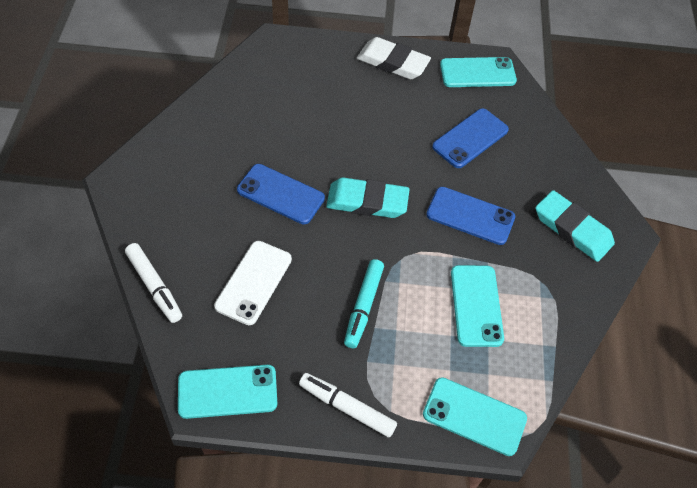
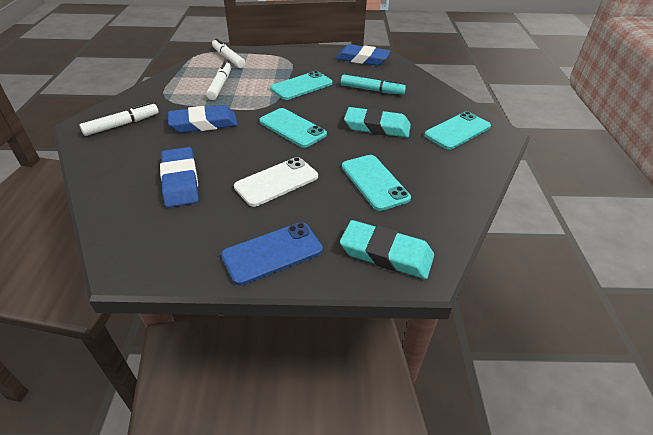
blue eraser: none = 0 -> [160,147,199,207] [168,105,238,133] [336,44,391,66] = 3
blue phone: [237,164,325,224] [426,187,515,245] [432,108,509,168] = 3 -> [221,222,323,285] = 1
white eraser: [357,37,431,79] = 1 -> none = 0
white marker: [125,243,182,323] [299,373,397,438] = 2 -> [80,102,159,136] [206,61,231,100] [212,38,246,68] = 3

